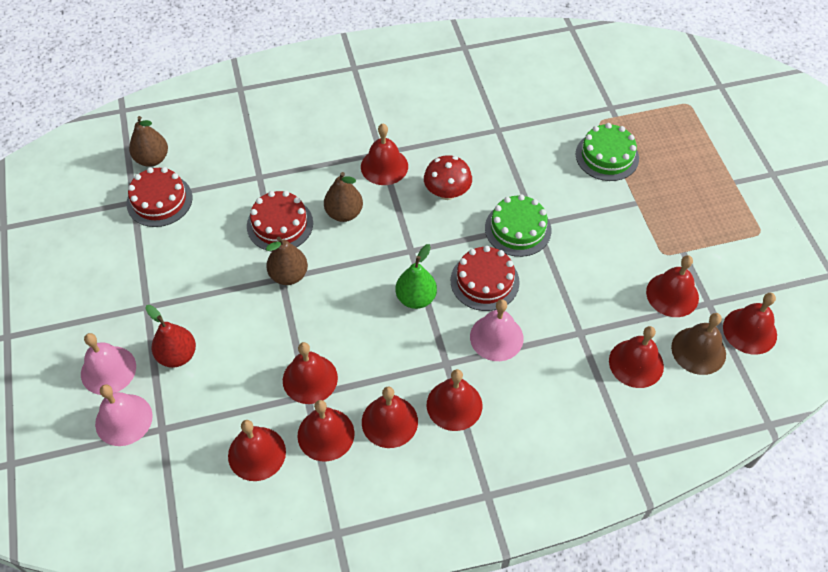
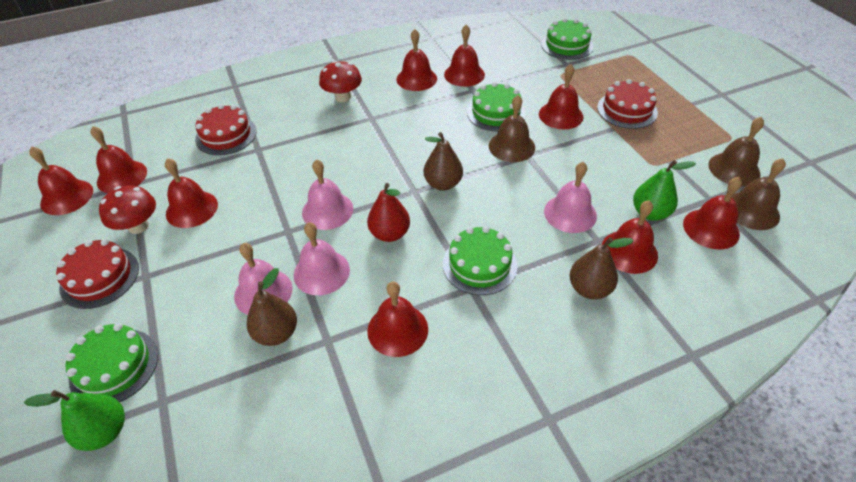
brown bell: [671,313,726,375] = 1 -> [489,95,535,162] [708,117,764,186] [731,158,786,230] = 3
green cake: [485,194,552,257] [576,123,639,181] = 2 -> [65,323,158,402] [443,226,518,295] [467,82,526,132] [541,18,593,60] = 4
green pear: [395,244,437,309] = 1 -> [24,390,125,451] [633,160,696,221] = 2
pink bell: [81,333,136,395] [95,385,153,446] [470,299,524,361] = 3 -> [234,243,292,315] [294,222,350,295] [302,159,353,230] [544,162,597,233] = 4
red mushroom: [424,155,472,200] = 1 -> [99,185,156,234] [319,61,362,102] = 2

